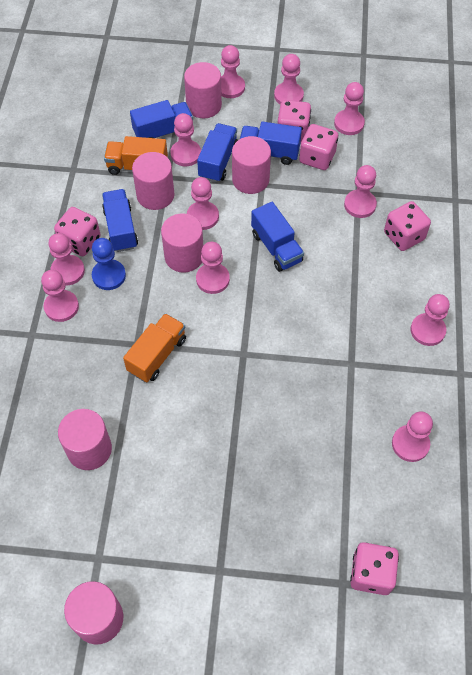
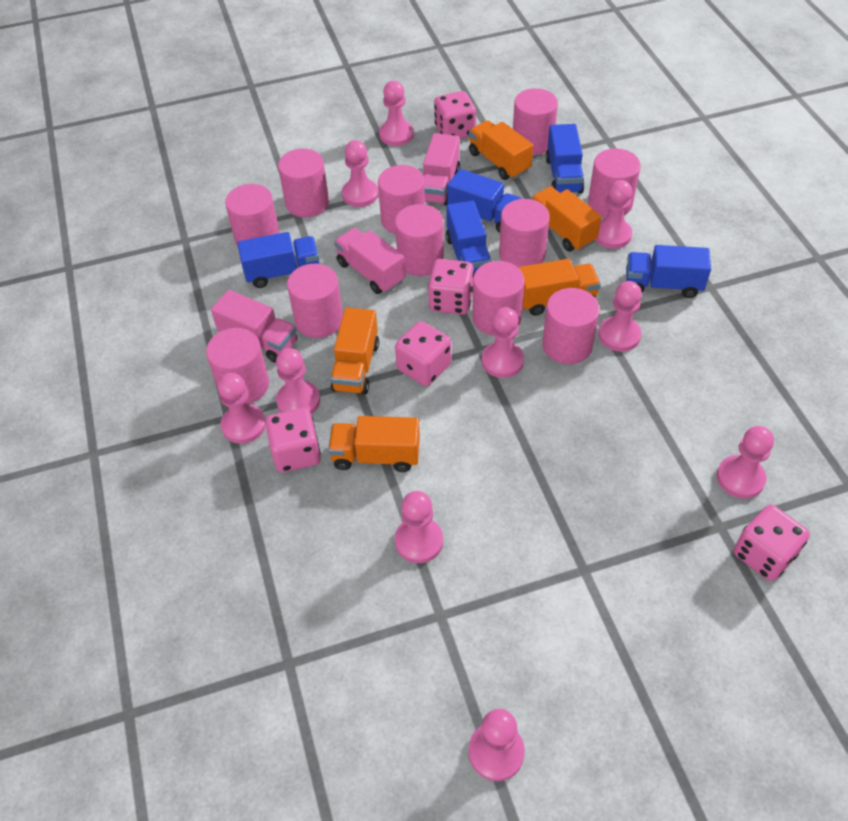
blue pawn: [92,238,126,290] = 1 -> none = 0
orange truck: [104,136,168,175] [123,313,186,382] = 2 -> [328,416,420,472] [330,307,379,394] [469,120,533,180] [518,259,601,316] [530,186,602,252] = 5
pink cylinder: [58,409,112,470] [64,581,123,645] [132,152,175,210] [161,213,203,273] [184,62,222,118] [232,136,271,194] = 6 -> [206,328,269,404] [225,184,280,247] [278,149,329,217] [287,264,343,338] [378,165,425,234] [395,204,444,276] [472,261,525,335] [499,199,550,267] [513,88,558,155] [542,288,600,364] [588,148,641,218] = 11
pink pawn: [41,270,79,322] [48,233,85,285] [170,113,201,166] [187,177,219,230] [196,242,230,294] [221,45,245,98] [274,54,304,104] [334,82,365,135] [344,165,377,218] [392,411,433,462] [410,294,450,346] = 11 -> [217,373,266,444] [276,348,320,414] [342,140,379,207] [379,81,414,146] [395,491,443,563] [468,709,525,781] [481,307,524,378] [595,180,632,249] [598,281,642,352] [717,426,774,499] = 10
pink truck: none = 0 -> [211,290,297,363] [334,228,406,294] [423,133,460,206] = 3

